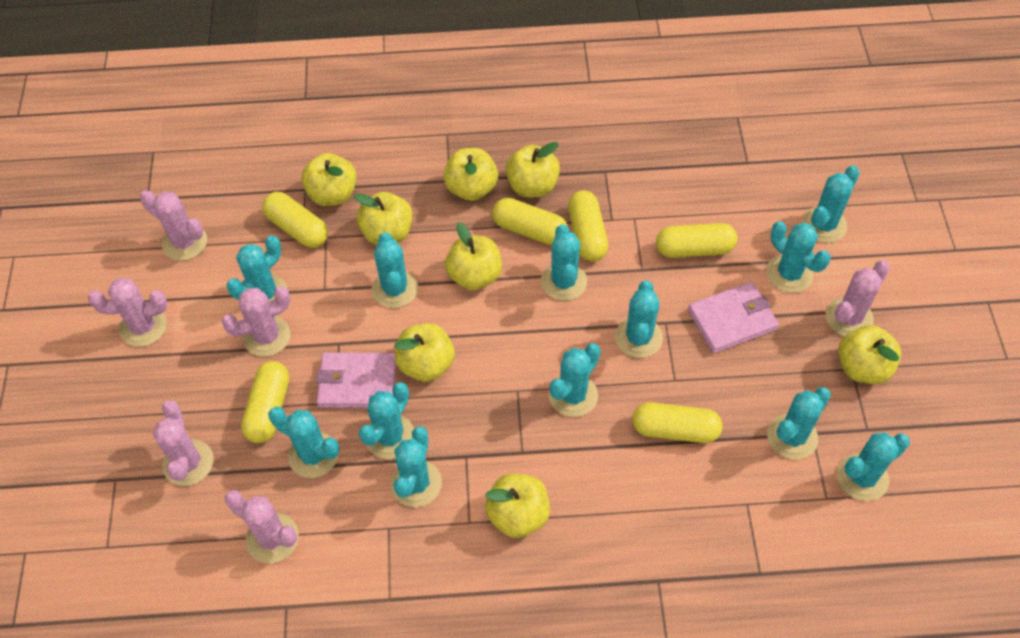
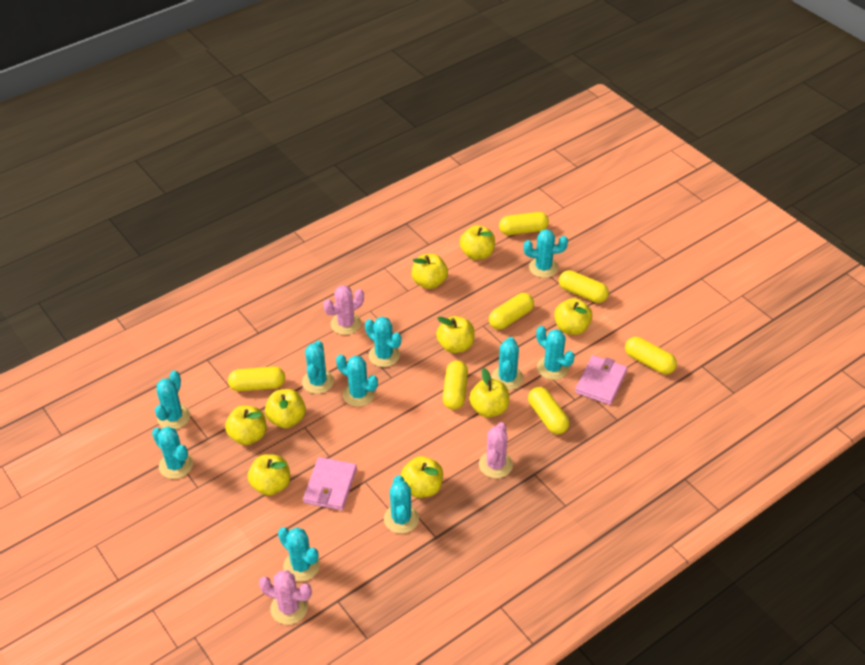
pink cactus: [88,278,167,347] [140,190,207,261] [153,400,214,486] [222,286,291,357] [225,490,299,564] [826,260,890,336] = 6 -> [259,570,312,625] [323,285,364,335] [479,422,513,478] = 3
turquoise cactus: [226,235,287,302] [269,407,339,478] [359,382,414,459] [372,232,418,308] [391,426,442,507] [541,224,587,301] [549,343,601,417] [615,280,663,358] [767,221,831,293] [767,387,831,460] [802,166,860,243] [837,432,910,501] = 12 -> [152,427,193,479] [155,371,190,429] [278,527,320,582] [302,341,334,394] [336,354,378,407] [365,317,401,367] [384,475,419,534] [492,337,524,390] [524,229,568,278] [536,326,575,380] = 10
yellow apple: [302,153,357,206] [354,192,413,245] [394,323,455,382] [444,148,498,201] [445,222,502,290] [485,473,550,538] [505,142,560,197] [838,325,901,384] = 8 -> [225,406,266,445] [248,454,290,496] [265,389,306,428] [401,456,443,498] [411,254,448,289] [436,316,475,353] [460,225,495,260] [469,368,509,418] [554,298,592,335] = 9
yellow capsule: [241,361,289,443] [262,192,328,248] [492,198,568,245] [568,190,608,261] [632,402,722,443] [656,223,737,258] = 6 -> [228,366,285,391] [443,361,468,410] [489,293,534,330] [499,212,549,235] [528,387,569,434] [559,270,609,303] [625,337,677,374] = 7

